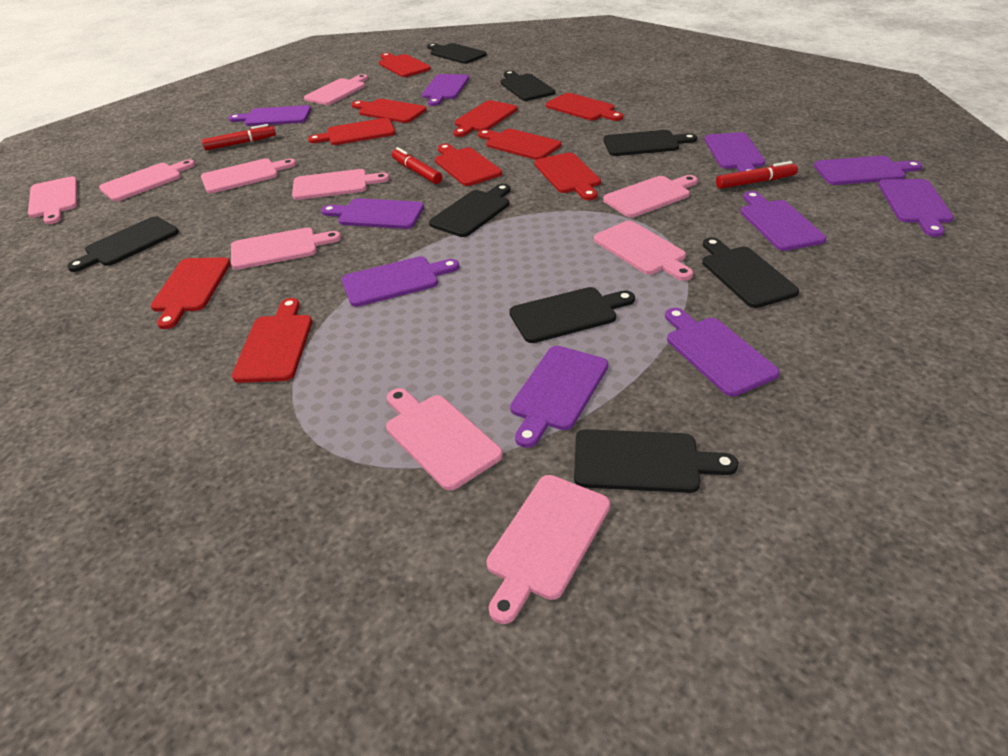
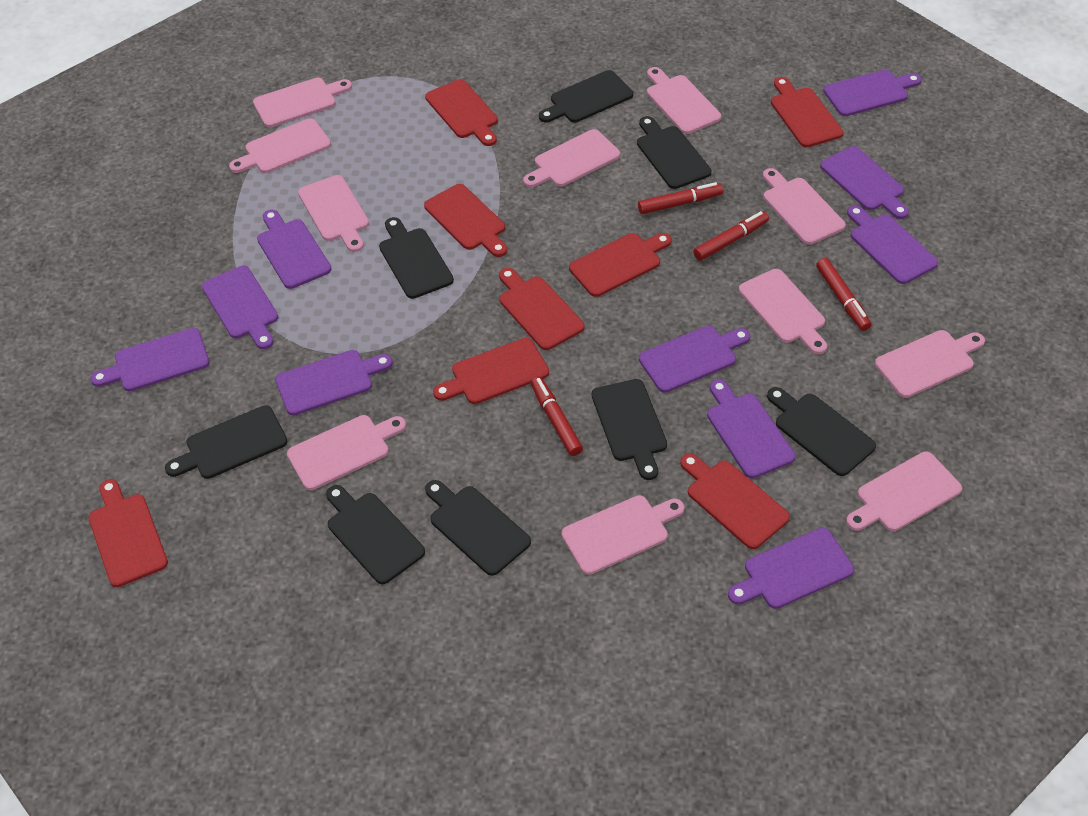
pink cutting board: [28,176,78,224] [99,159,195,201] [201,158,296,193] [231,228,341,270] [292,169,390,200] [304,74,368,105] [386,388,503,491] [486,475,611,624] [594,221,693,281] [603,175,698,218] = 10 -> [229,118,331,173] [253,78,352,128] [287,415,406,490] [298,175,369,252] [523,129,620,187] [561,495,685,575] [647,67,721,134] [739,269,827,354] [763,168,846,245] [846,451,962,531] [875,330,985,398] = 11
red cutting board: [150,257,231,329] [232,298,312,383] [308,118,395,145] [351,99,427,123] [379,53,431,77] [435,144,502,186] [453,100,517,137] [478,129,561,160] [534,152,601,200] [546,93,623,121] = 10 -> [88,479,168,587] [424,184,507,257] [425,79,498,146] [433,338,549,404] [499,268,585,350] [569,233,672,297] [680,453,790,549] [771,77,843,148] = 8
red marker: [202,124,276,151] [392,147,442,184] [716,161,798,189] = 3 -> [530,376,583,456] [638,182,723,214] [693,211,769,261] [816,258,871,331] = 4

